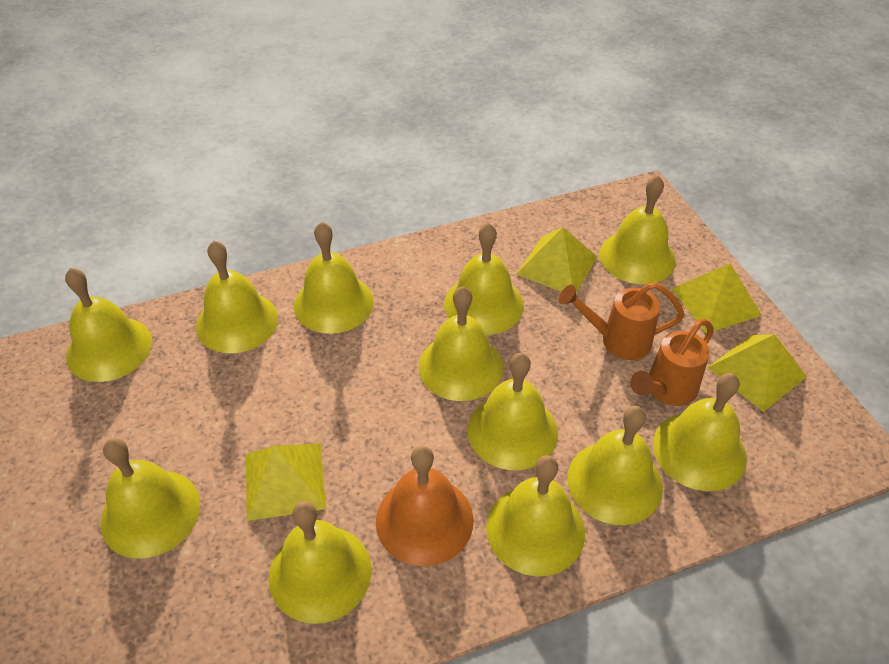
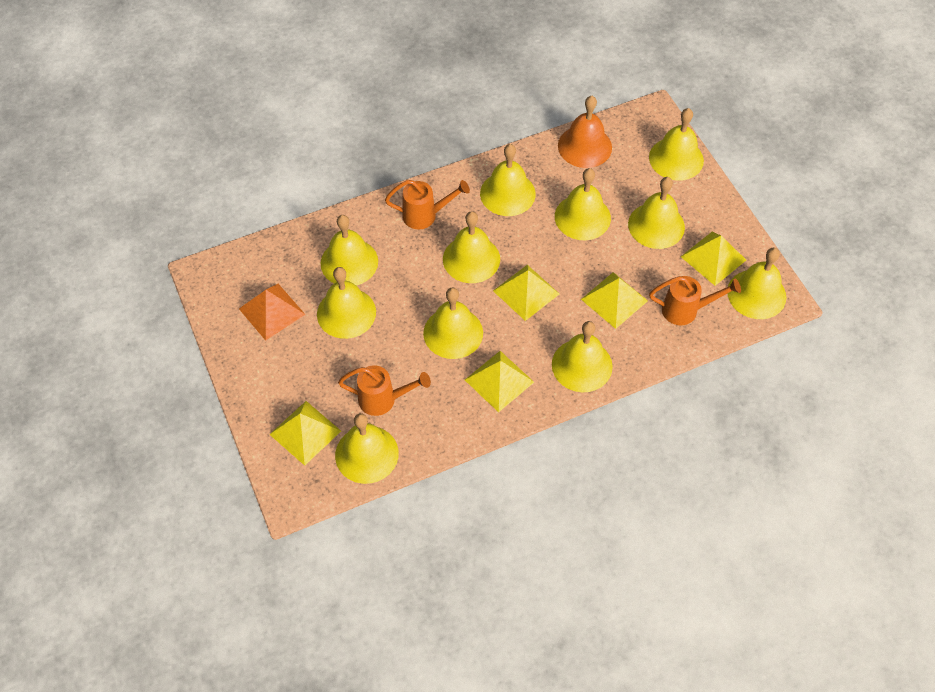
orange pyramid: none = 0 -> [239,284,305,341] = 1
orange watering can: [559,282,685,360] [630,319,713,406] = 2 -> [338,365,431,416] [385,180,470,230] [649,276,741,325] = 3
yellow bell: [65,268,152,382] [100,438,200,559] [196,241,278,353] [269,501,371,624] [294,222,374,334] [419,286,503,401] [444,223,524,335] [468,353,558,470] [486,455,585,576] [567,406,663,525] [600,175,676,284] [653,373,747,491] = 12 -> [317,267,376,339] [321,215,378,286] [335,413,399,484] [423,287,483,359] [443,211,500,283] [480,144,536,216] [552,321,613,392] [555,168,611,240] [628,177,685,249] [649,108,704,181] [728,248,786,319] = 11
yellow pyramid: [246,444,326,521] [516,227,598,292] [671,263,762,333] [707,334,807,412] = 4 -> [269,401,341,466] [465,351,534,412] [493,265,559,321] [581,272,648,329] [681,232,746,286] = 5

